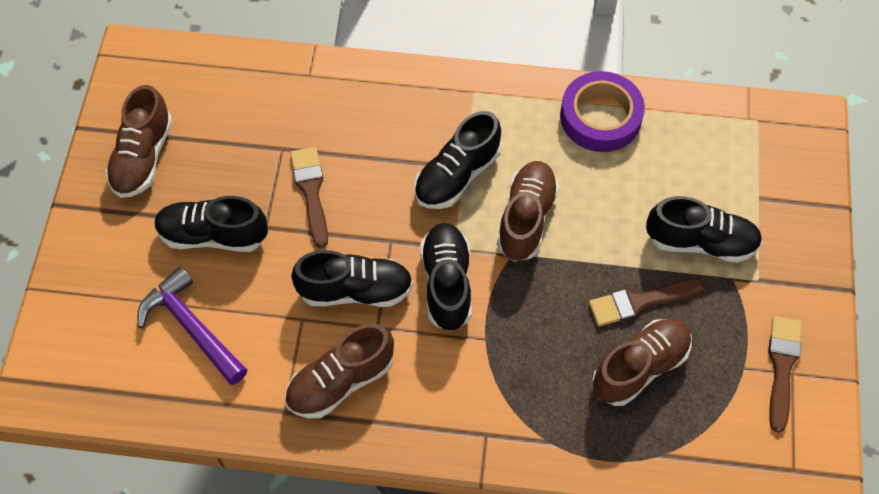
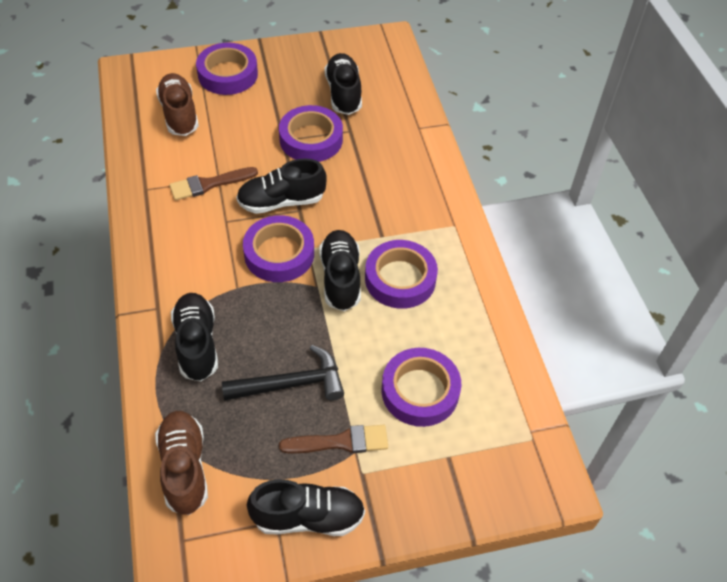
black hammer: none = 0 -> [222,345,344,401] = 1
brown brush: [290,147,328,248] [589,279,704,326] [768,316,802,433] = 3 -> [169,167,258,200] [279,425,388,453] = 2
brown shoe: [105,85,173,198] [285,324,394,418] [497,161,559,262] [592,319,692,406] = 4 -> [155,411,208,515] [156,73,199,136] = 2
purple hammer: [138,267,247,385] = 1 -> none = 0
purple tape: [560,71,645,152] = 1 -> [196,43,258,95] [243,215,314,282] [279,105,343,162] [365,240,438,309] [382,348,461,427] = 5

